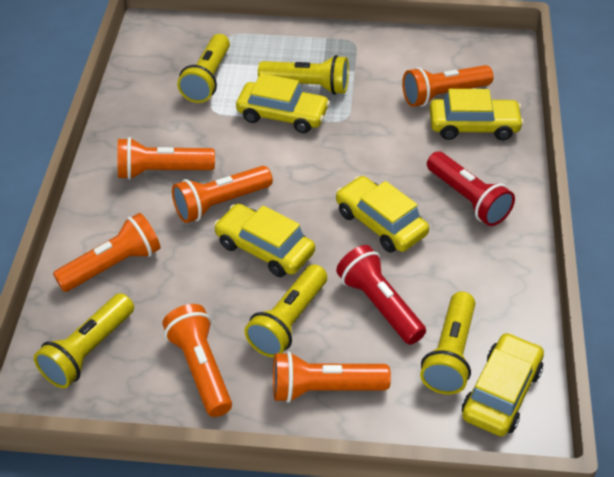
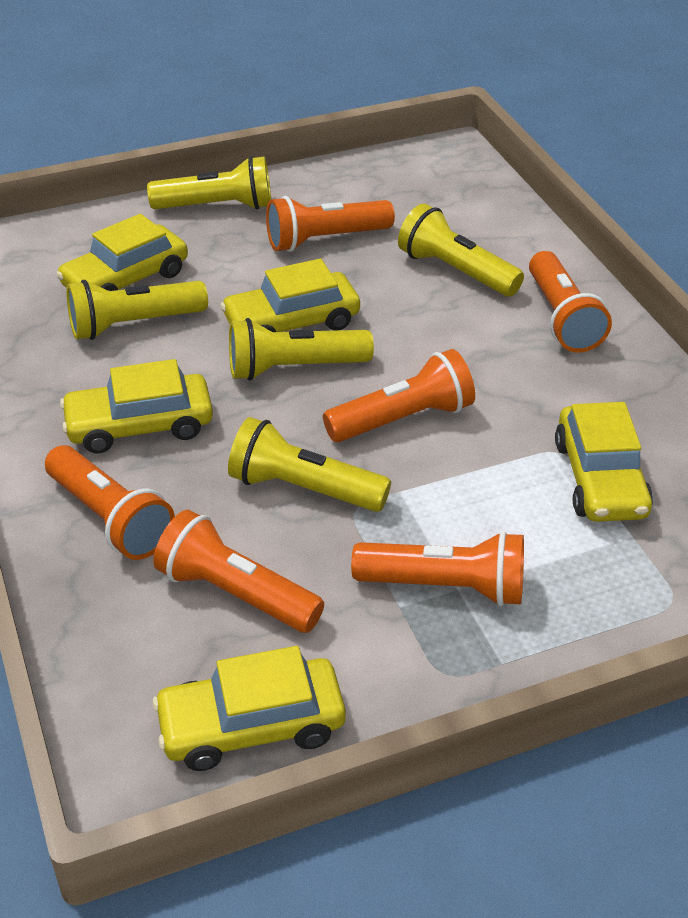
red flashlight: [336,245,426,345] [427,151,515,226] = 2 -> none = 0

